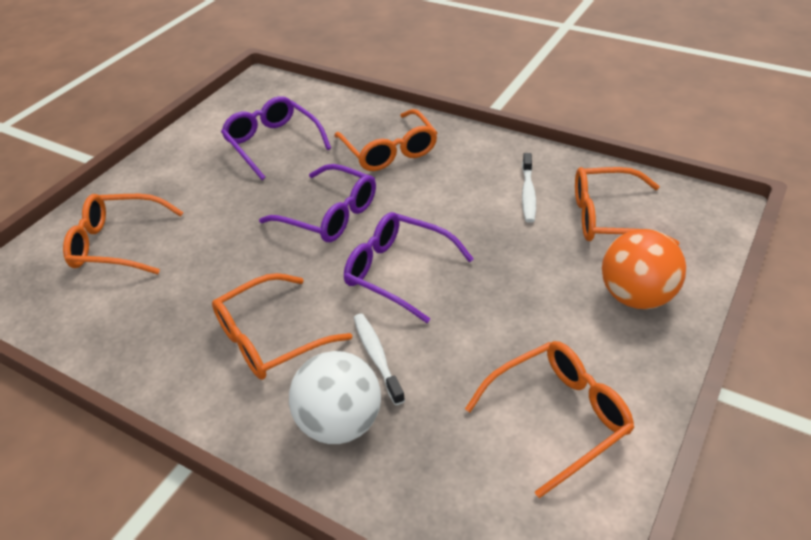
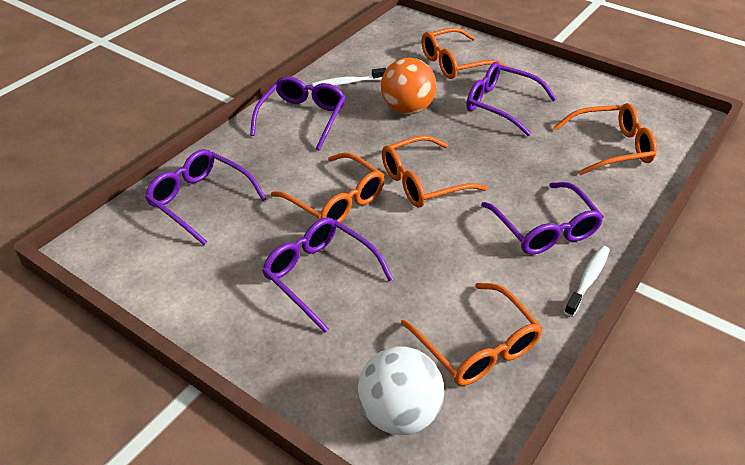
purple glasses: [221,96,331,180] [259,164,376,242] [344,212,474,323] = 3 -> [145,149,267,245] [250,76,346,151] [262,217,393,333] [466,62,557,136] [481,182,604,255] = 5

